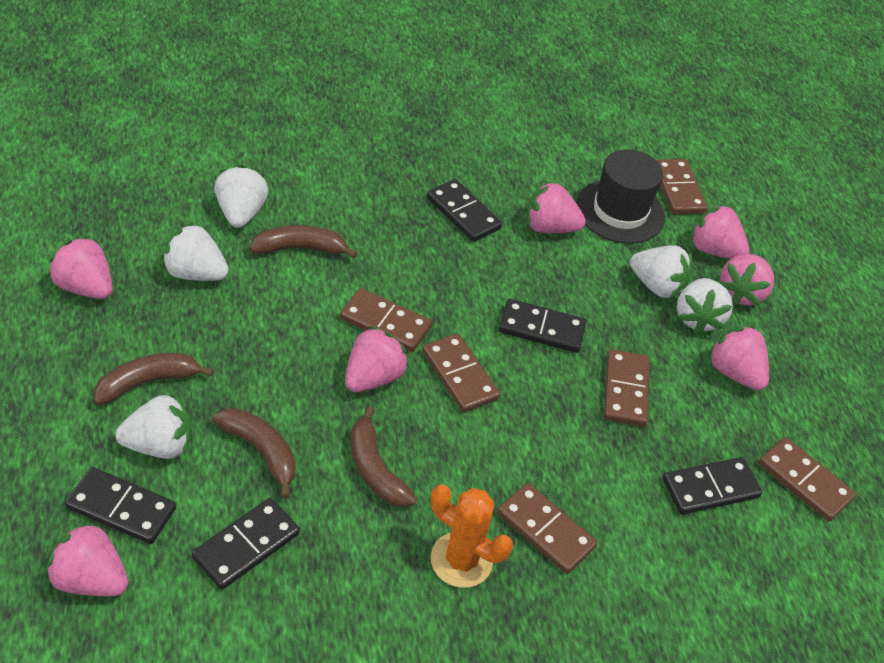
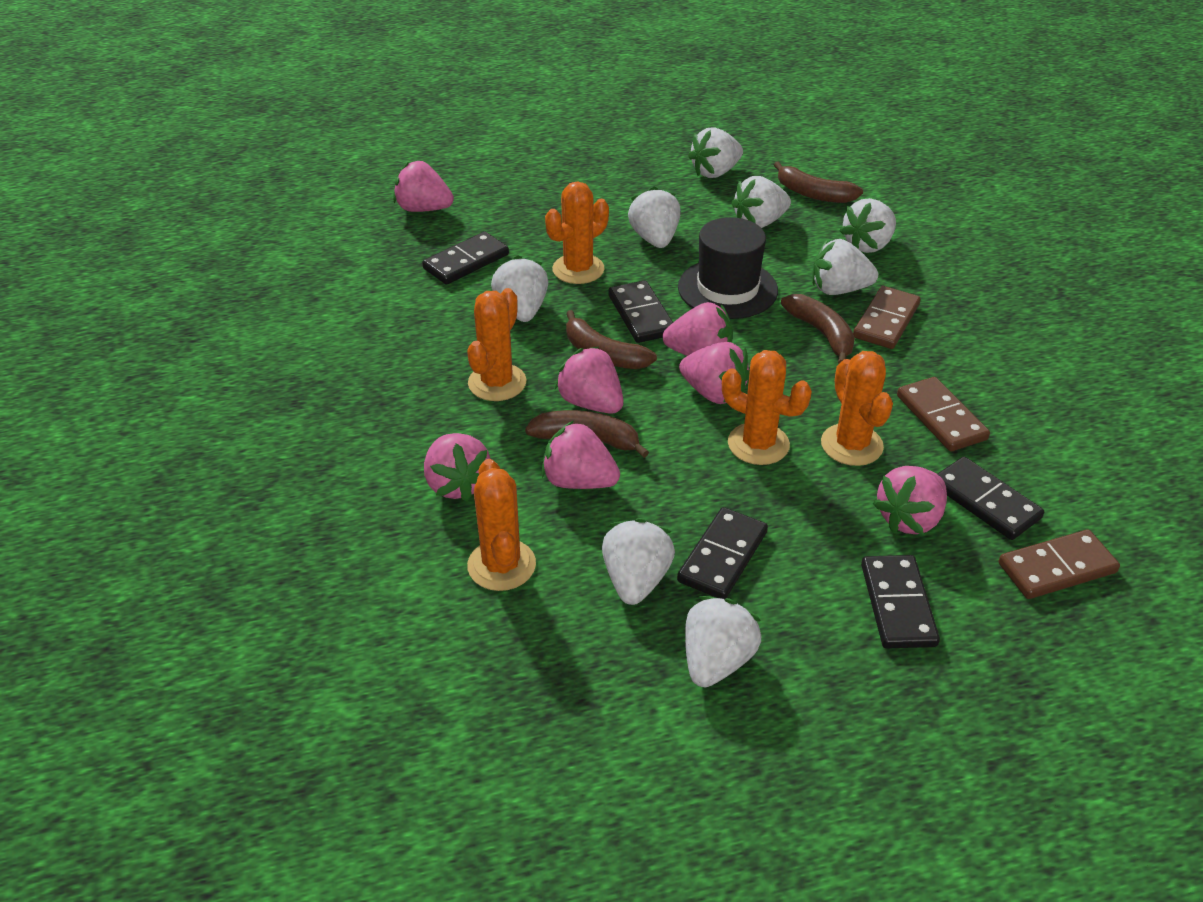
brown domino: [340,288,432,352] [422,333,500,413] [497,483,597,574] [604,349,650,427] [656,159,708,215] [759,437,856,521] = 6 -> [853,286,921,349] [897,377,990,452] [998,529,1120,599] = 3
orange cactus: [431,484,513,588] = 1 -> [467,288,526,401] [467,459,536,591] [545,181,609,284] [722,350,812,465] [821,351,893,466] = 5
white strawberry: [115,394,192,459] [162,222,229,281] [214,165,268,228] [630,245,692,298] [677,278,733,334] = 5 -> [491,256,548,322] [602,518,675,605] [628,186,681,248] [685,596,761,687] [688,127,743,178] [731,176,791,228] [812,239,878,295] [840,198,896,253] = 8

